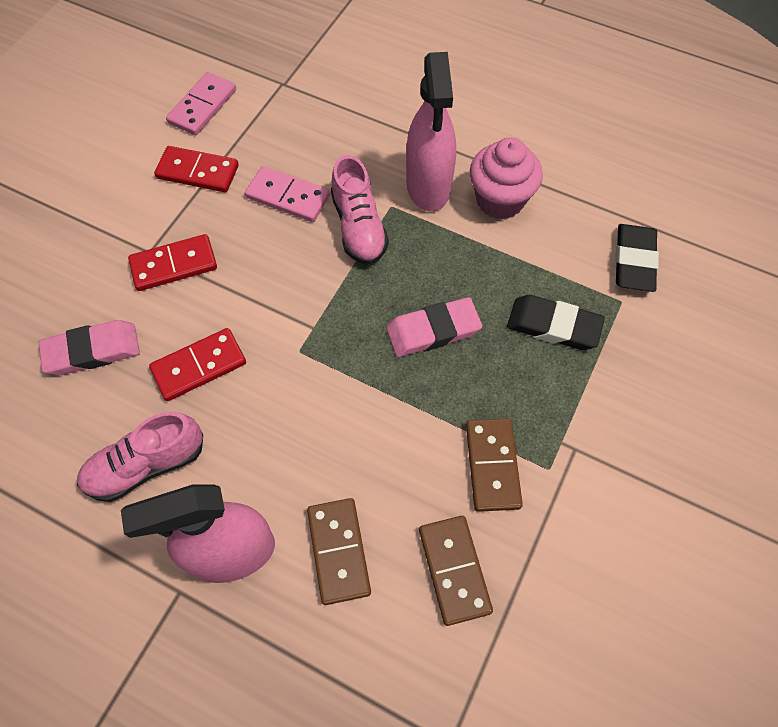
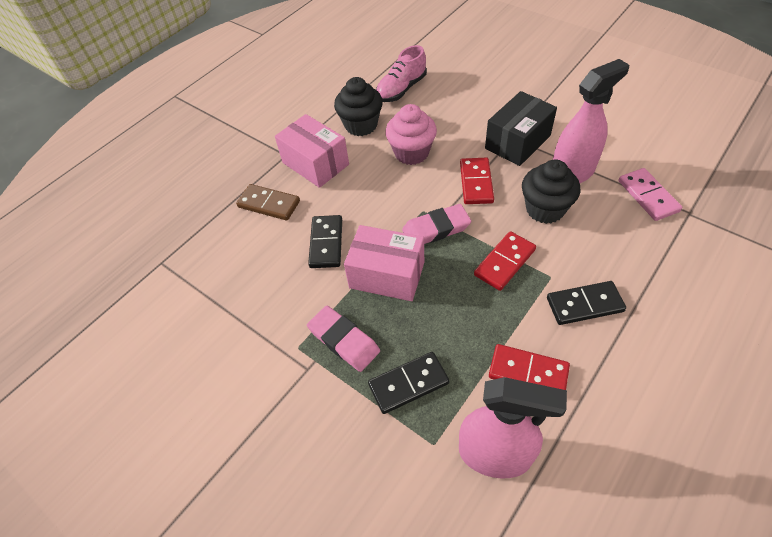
black box: none = 0 -> [485,91,557,166] = 1
black cupcake: none = 0 -> [334,77,383,136] [522,159,580,224] = 2
black domino: none = 0 -> [308,215,342,268] [368,352,449,414] [547,281,626,325] = 3
black eraser: [507,295,605,350] [615,224,659,292] = 2 -> none = 0
brown domino: [307,498,371,605] [419,516,493,626] [466,418,523,512] = 3 -> [236,184,300,221] = 1
pink box: none = 0 -> [275,114,349,188] [344,225,424,301] = 2
pink domino: [166,72,236,135] [245,166,330,222] = 2 -> [619,168,682,221] = 1
pink shoe: [77,412,203,502] [331,155,389,265] = 2 -> [376,45,427,102] = 1

